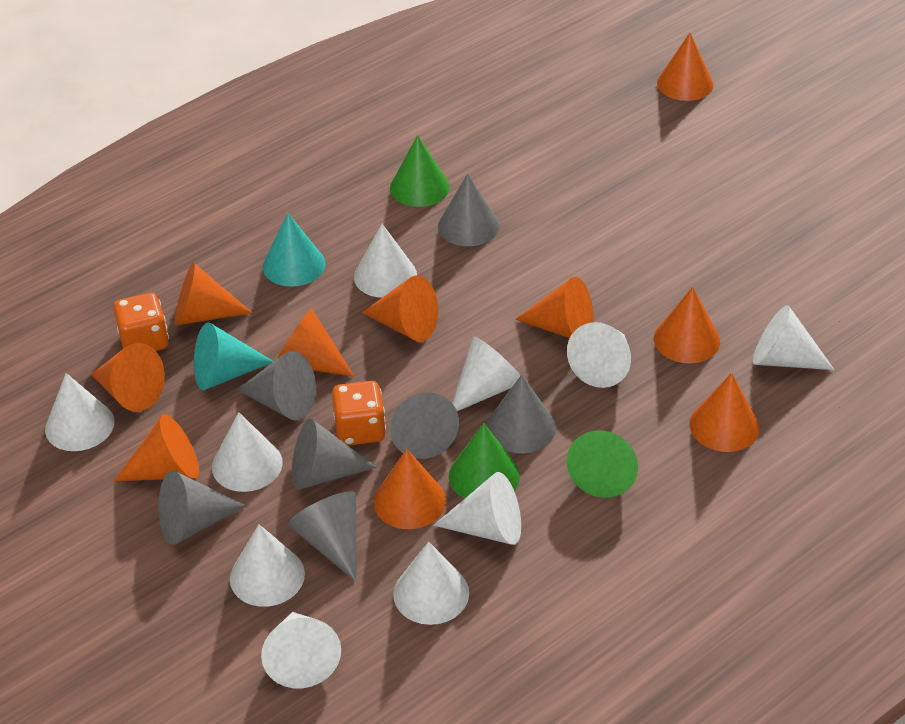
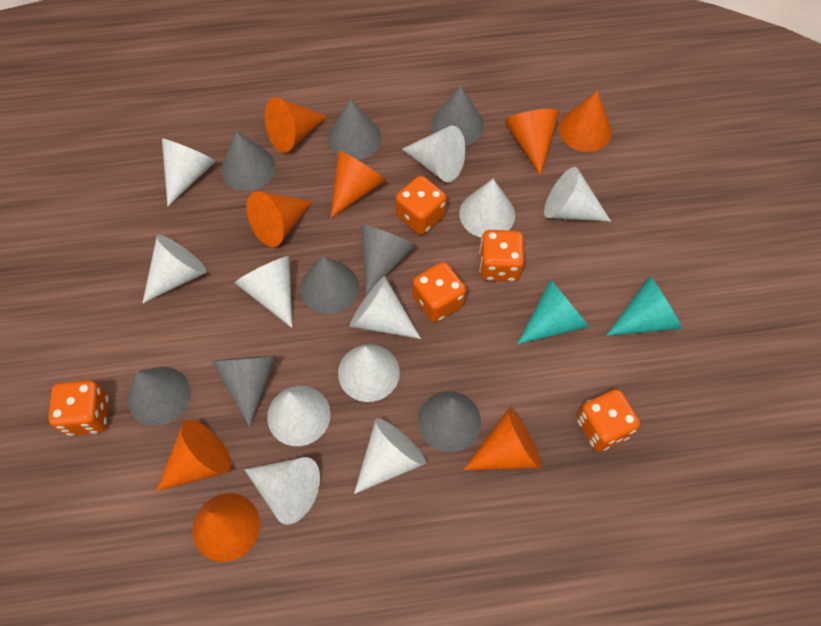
green cone: [390,135,450,207] [449,423,520,499] [567,430,638,498] = 3 -> none = 0
grey cone: [158,471,246,545] [237,351,316,420] [288,491,356,581] [292,419,377,490] [390,393,459,459] [438,174,499,246] [487,374,556,453] = 7 -> [128,367,190,426] [212,355,276,427] [221,131,276,191] [300,256,359,314] [328,99,381,160] [361,224,416,295] [418,391,481,452] [431,86,484,146] = 8
orange cone: [91,343,165,412] [114,414,199,481] [175,262,253,325] [276,308,355,377] [362,276,438,342] [374,449,446,529] [515,277,594,338] [654,287,720,363] [657,33,713,101] [689,373,759,452] = 10 -> [156,420,232,491] [192,493,260,562] [247,191,313,247] [265,97,328,153] [331,150,386,218] [463,408,542,470] [505,109,559,176] [559,91,612,152] = 8
orange dice: [113,293,169,351] [332,381,386,446] = 2 -> [48,380,109,436] [396,176,447,235] [413,262,466,323] [479,230,524,282] [577,389,640,451] = 5
white cone: [45,373,114,451] [212,412,283,492] [230,524,305,607] [261,612,341,688] [354,224,417,298] [393,541,469,625] [434,472,521,545] [452,336,521,411] [567,322,631,388] [753,305,835,370] = 10 -> [143,235,207,303] [162,138,216,207] [235,256,292,328] [245,457,320,525] [267,386,331,446] [338,344,400,402] [350,276,421,339] [354,418,426,494] [402,126,466,182] [459,179,515,238] [544,167,611,222] = 11

